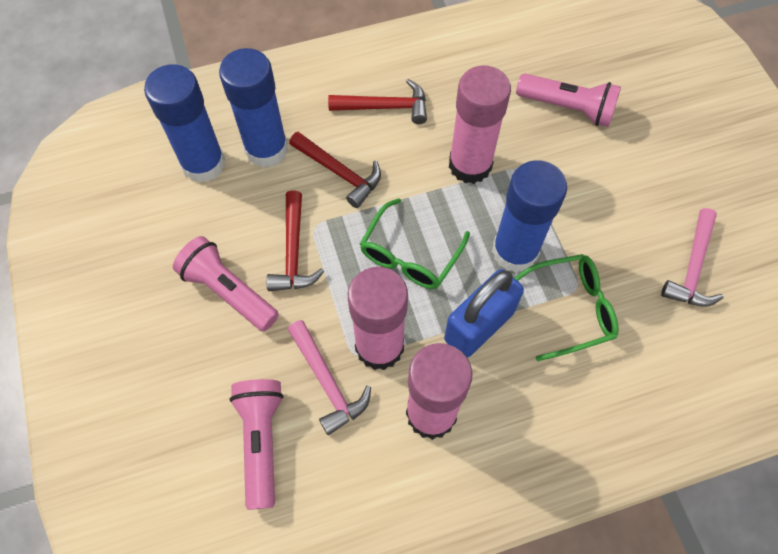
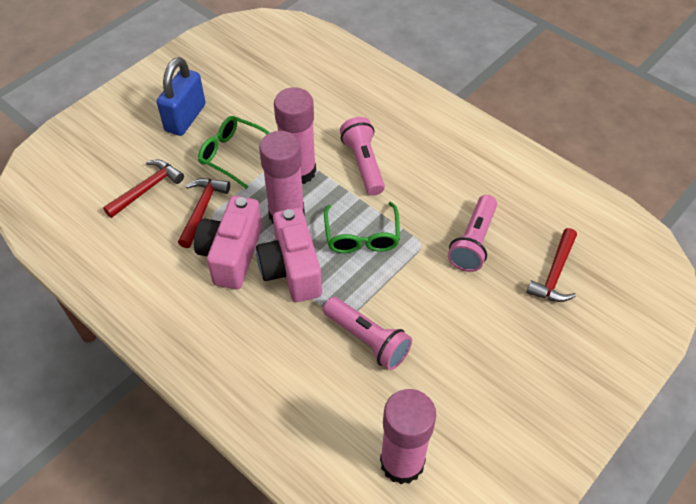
blue glue stick: [144,64,225,183] [219,48,288,168] [492,160,567,273] = 3 -> none = 0
pink camera: none = 0 -> [194,196,262,289] [256,207,322,302] = 2
pink hammer: [288,320,371,435] [661,208,724,307] = 2 -> none = 0

